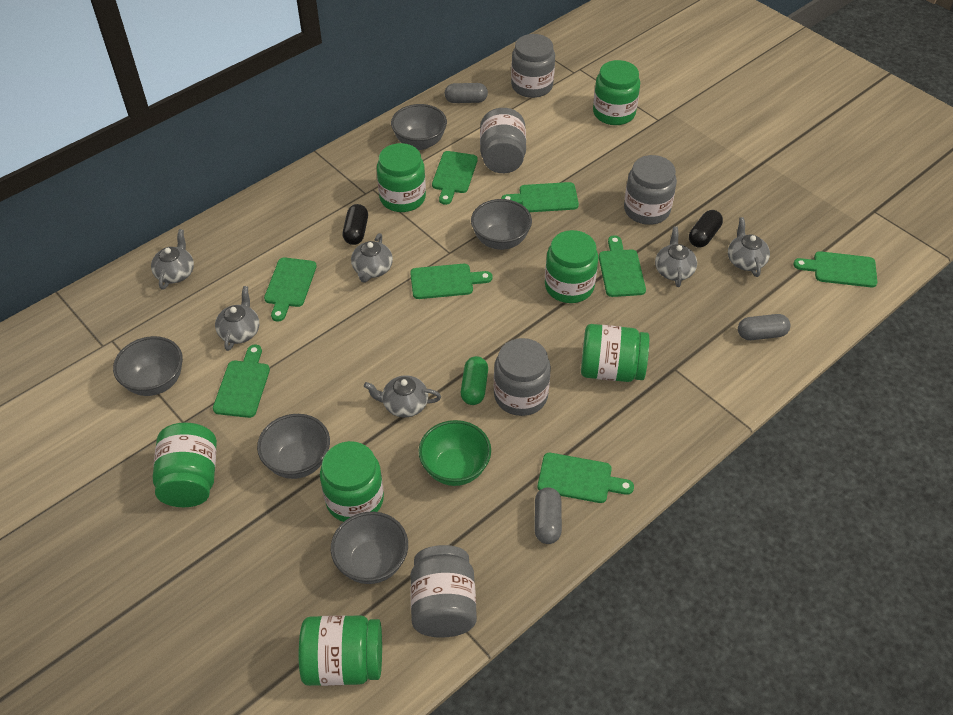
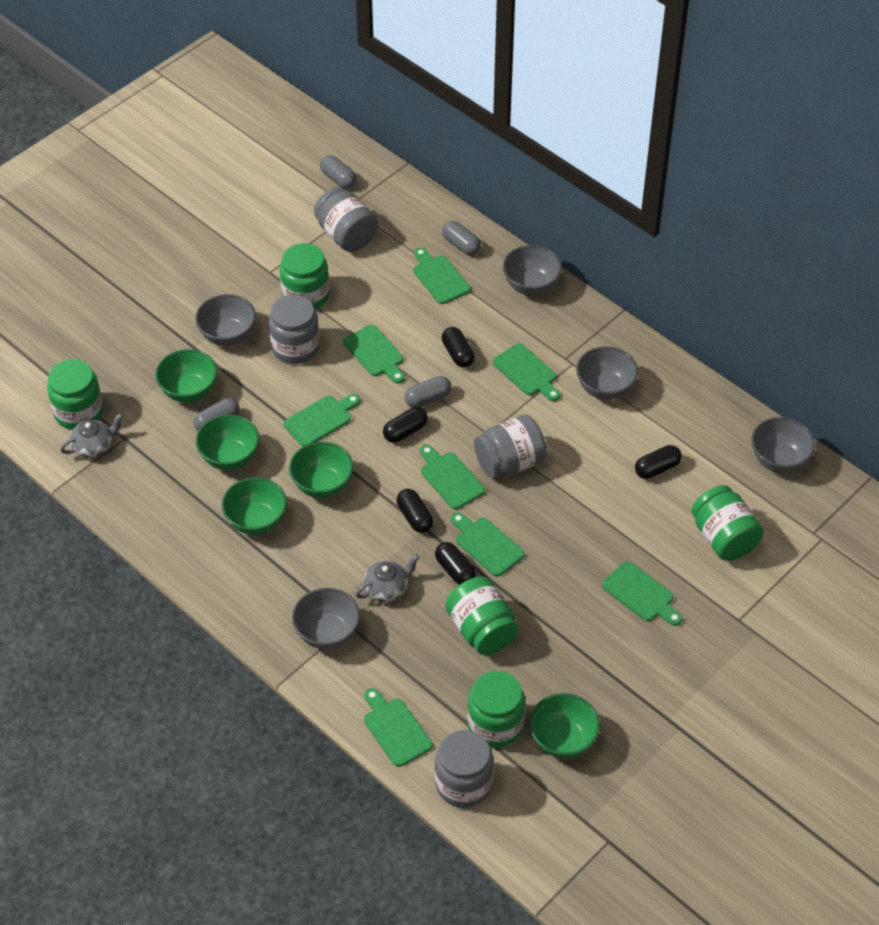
black capsule: [343,204,368,245] [689,210,723,248] = 2 -> [383,407,428,443] [397,489,433,533] [435,542,476,585] [442,327,475,368] [635,445,682,479] = 5
green bowl: [419,420,491,486] = 1 -> [155,349,217,403] [196,415,259,470] [222,477,287,535] [289,442,353,498] [529,693,600,759] = 5
green capsule: [461,356,488,405] = 1 -> none = 0
green jar: [153,422,217,507] [299,615,382,686] [320,441,384,522] [377,143,426,212] [545,230,598,303] [581,324,649,382] [593,60,640,125] = 7 -> [47,359,103,430] [280,243,329,310] [446,577,519,655] [468,671,525,748] [692,485,764,561] = 5
grey capsule: [444,83,488,103] [534,487,562,544] [738,314,790,340] = 3 -> [193,398,240,431] [320,155,357,189] [405,376,451,408] [442,221,481,255] = 4
grey jar: [410,545,477,638] [480,108,526,173] [494,338,551,416] [511,34,555,98] [624,155,677,225] = 5 -> [269,295,320,364] [314,187,378,252] [435,730,494,808] [474,415,547,479] = 4
grey teapot: [151,229,194,290] [215,286,259,351] [351,233,393,283] [364,375,441,417] [655,226,697,287] [728,217,770,277] = 6 -> [60,413,123,458] [355,554,420,602] = 2

